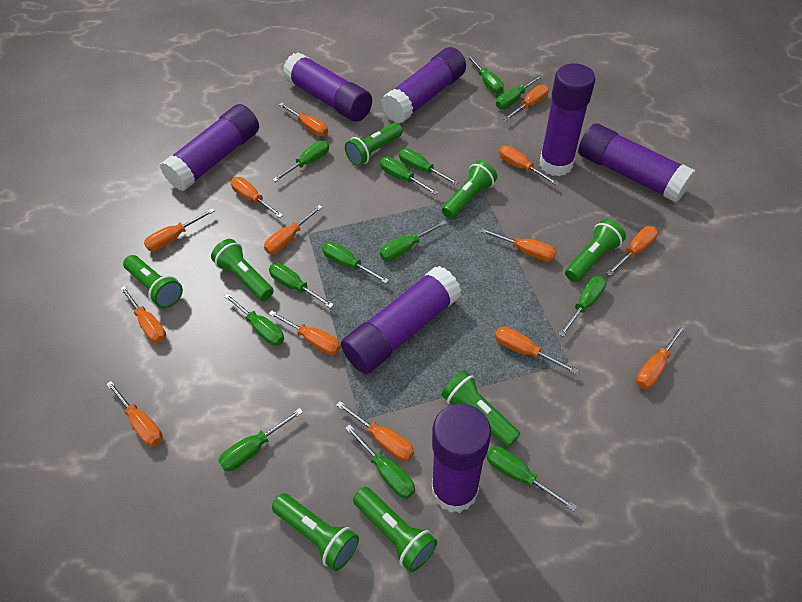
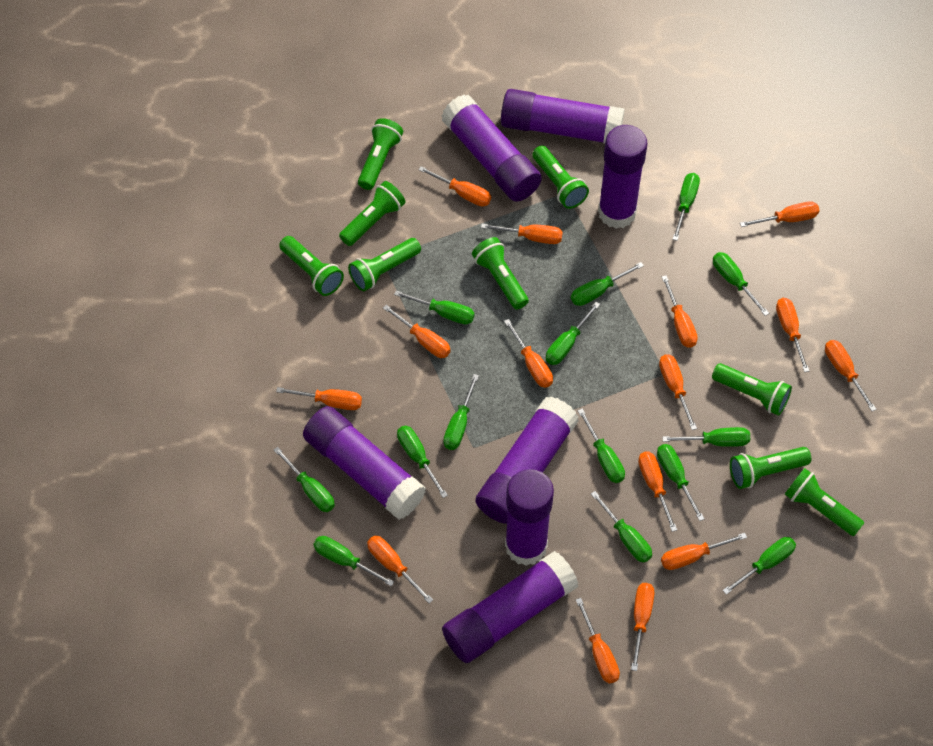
green flashlight: [123,255,183,308] [211,239,274,301] [272,493,359,571] [345,123,403,166] [353,487,437,572] [441,370,520,447] [442,160,497,219] [565,219,626,282] = 8 -> [279,236,344,296] [339,181,406,246] [348,238,421,291] [358,118,403,190] [472,237,529,310] [532,146,589,209] [712,363,792,416] [730,447,811,489] [785,468,864,536] = 9
green screwdriver: [218,408,303,471] [224,294,284,346] [269,263,334,308] [272,141,329,182] [322,242,389,283] [345,424,415,499] [380,157,439,195] [380,220,447,261] [399,149,459,185] [467,55,504,94] [486,446,577,511] [496,75,543,109] [559,276,607,337] = 13 -> [274,447,335,512] [313,536,394,586] [394,290,475,324] [397,426,448,498] [443,374,479,450] [546,302,600,365] [571,262,644,306] [578,408,625,483] [591,491,652,562] [657,444,704,521] [662,427,750,447] [672,173,700,241] [713,252,769,316] [723,537,796,595] = 14
orange screwdriver: [106,381,163,446] [120,286,166,343] [144,208,214,251] [231,177,283,218] [264,205,323,254] [269,310,341,355] [279,103,328,137] [336,401,414,461] [480,228,556,262] [495,327,578,374] [499,145,559,185] [503,84,549,121] [606,226,658,276] [636,324,686,389] = 14 -> [276,387,362,410] [367,536,433,603] [383,305,451,358] [418,166,491,206] [481,223,563,244] [504,319,553,388] [576,598,620,683] [631,583,654,671] [638,452,677,532] [659,354,697,430] [661,533,747,570] [662,275,698,348] [740,201,820,227] [776,298,809,372] [825,340,877,411] = 15

